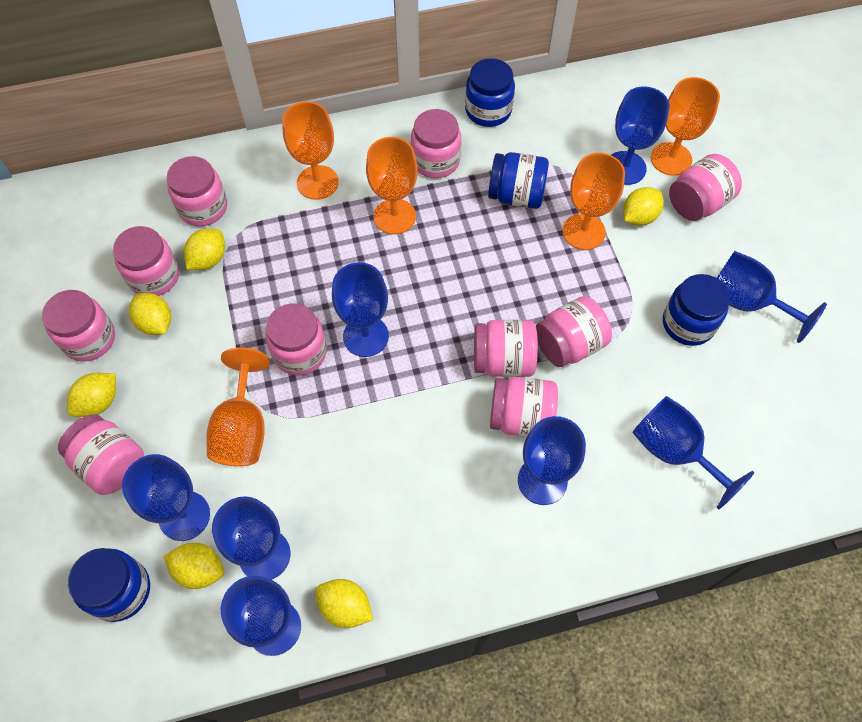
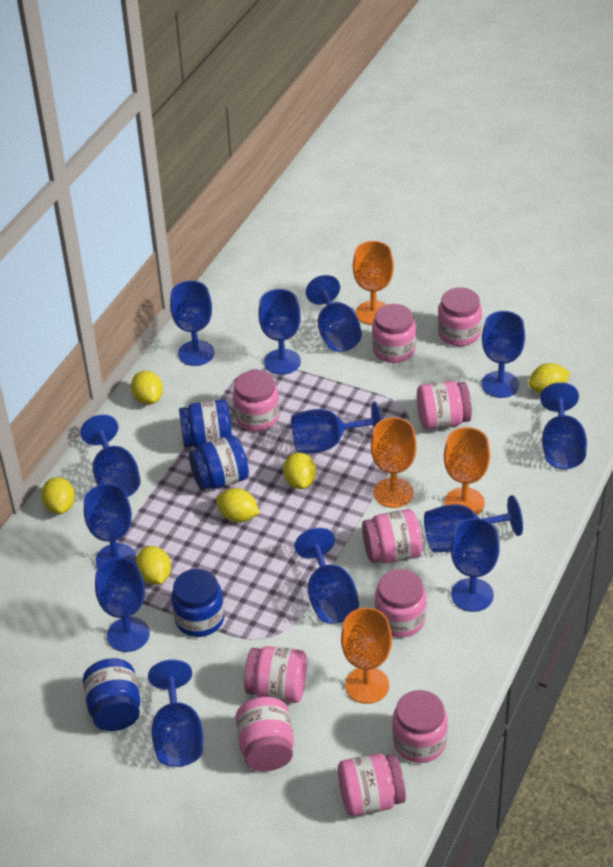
blue goblet: [122,454,210,541] [212,496,291,580] [221,576,301,656] [332,262,389,357] [518,416,586,505] [611,86,669,185] [632,396,755,510] [717,251,827,343] = 8 -> [80,414,140,497] [84,484,137,568] [95,558,150,652] [148,660,203,767] [170,281,214,366] [258,289,301,375] [291,401,382,454] [294,528,359,624] [306,275,362,352] [424,495,523,552] [451,518,500,612] [482,311,525,398] [540,382,587,469] = 13
orange goblet: [207,348,270,466] [282,101,339,200] [366,137,418,234] [562,153,625,250] [651,77,720,176] = 5 -> [341,608,392,704] [353,241,394,325] [371,417,417,508] [444,427,490,515] = 4

